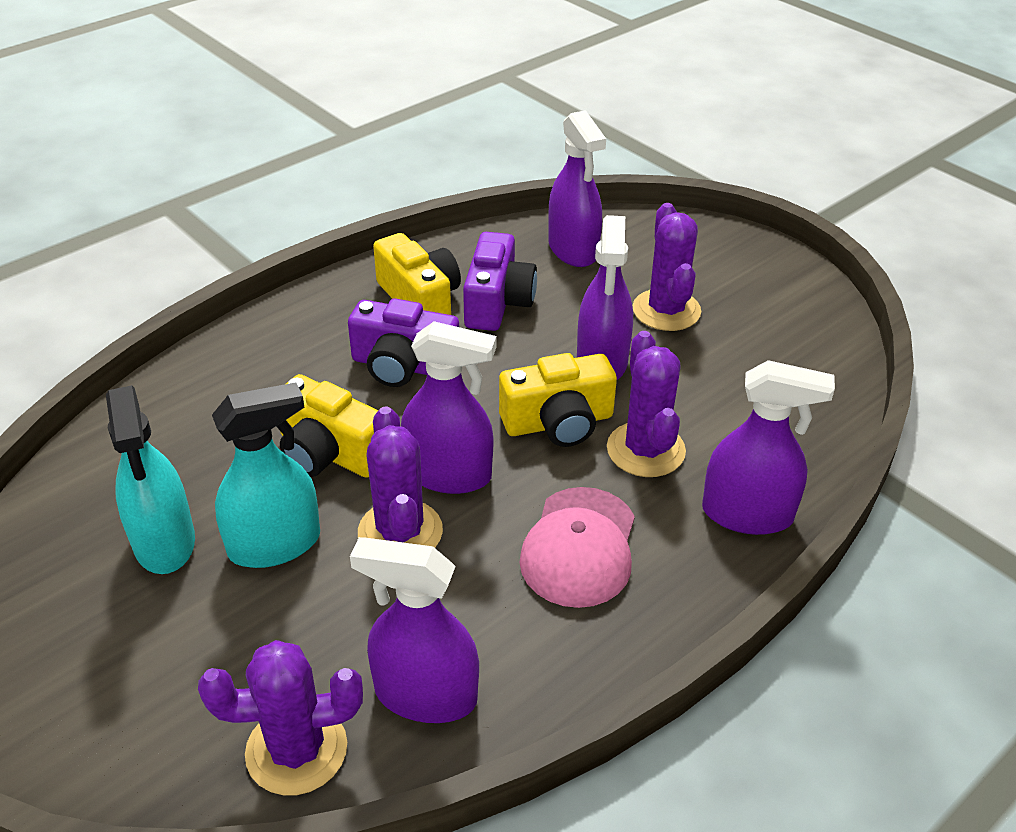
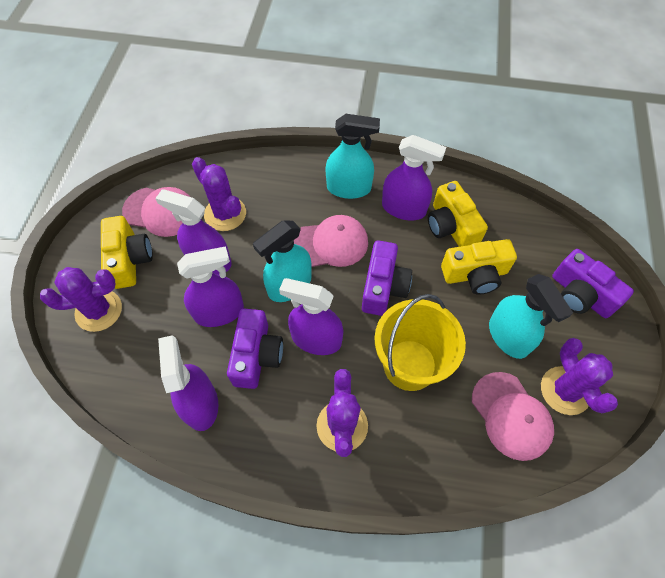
pink cap: [519,487,635,608] = 1 -> [122,187,190,237] [294,215,368,267] [472,372,554,461] = 3
purple camera: [348,298,459,387] [463,232,537,331] = 2 -> [227,309,283,389] [362,240,412,316] [552,249,634,318] = 3
turquoise spray bottle: [106,385,195,574] [212,382,320,568] = 2 -> [253,220,312,302] [326,114,380,199] [489,274,573,359] = 3
yellow bucket: none = 0 -> [374,294,466,391] = 1

